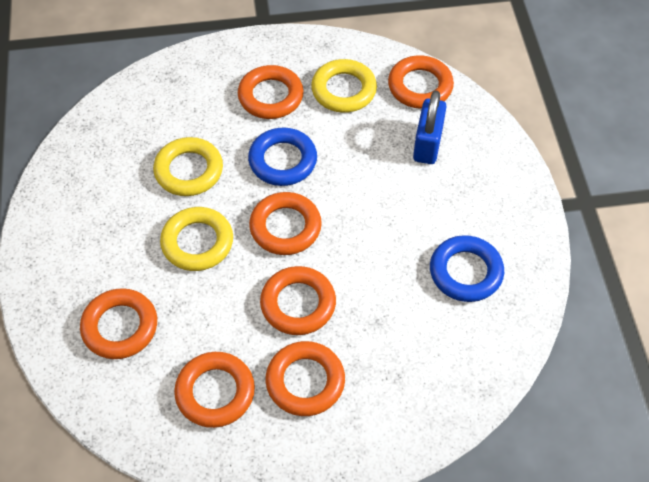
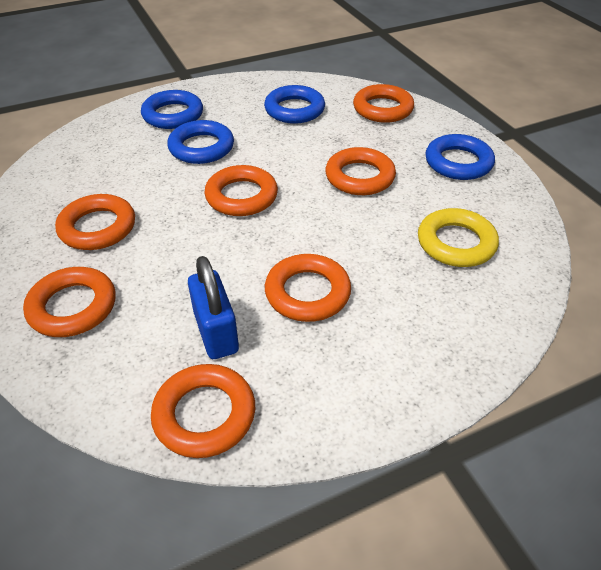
blue ring: [248,128,317,186] [430,235,504,302] = 2 -> [141,90,203,129] [167,120,234,164] [264,85,325,124] [425,134,495,180] = 4
yellow ring: [153,137,223,196] [160,207,233,271] [311,59,377,113] = 3 -> [418,208,499,267] = 1

